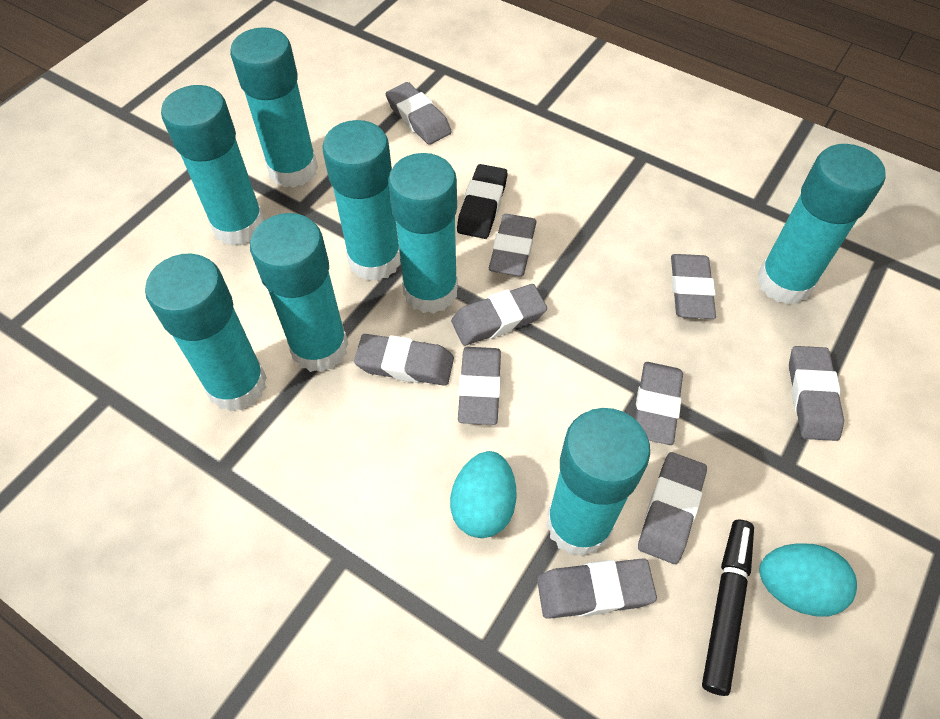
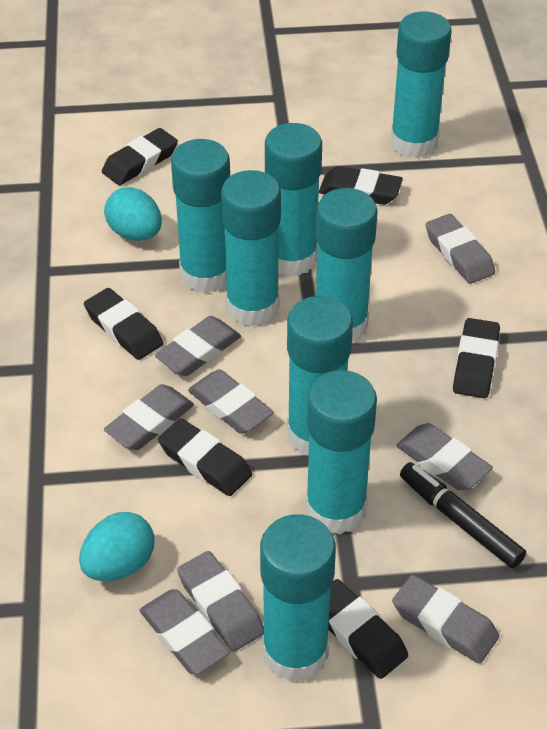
black eraser: [457,164,507,239] = 1 -> [84,288,163,360] [102,128,178,185] [158,418,252,496] [319,166,403,205] [328,579,408,679] [453,318,500,398] = 6
grey eraser: [354,334,454,386] [386,82,452,145] [451,284,547,346] [458,347,501,425] [489,214,536,276] [537,558,657,619] [635,362,683,445] [638,452,707,564] [671,254,716,319] [789,346,844,441] = 10 -> [104,384,194,450] [139,590,230,675] [155,316,241,376] [177,551,264,652] [188,369,274,434] [392,575,499,663] [396,423,493,491] [426,214,495,284] = 8

